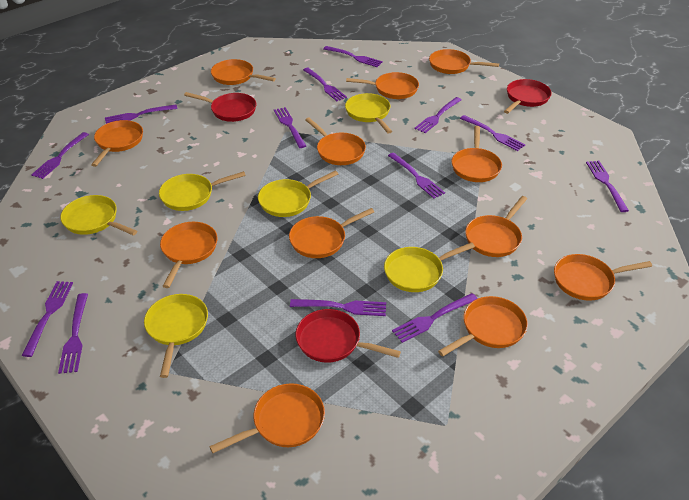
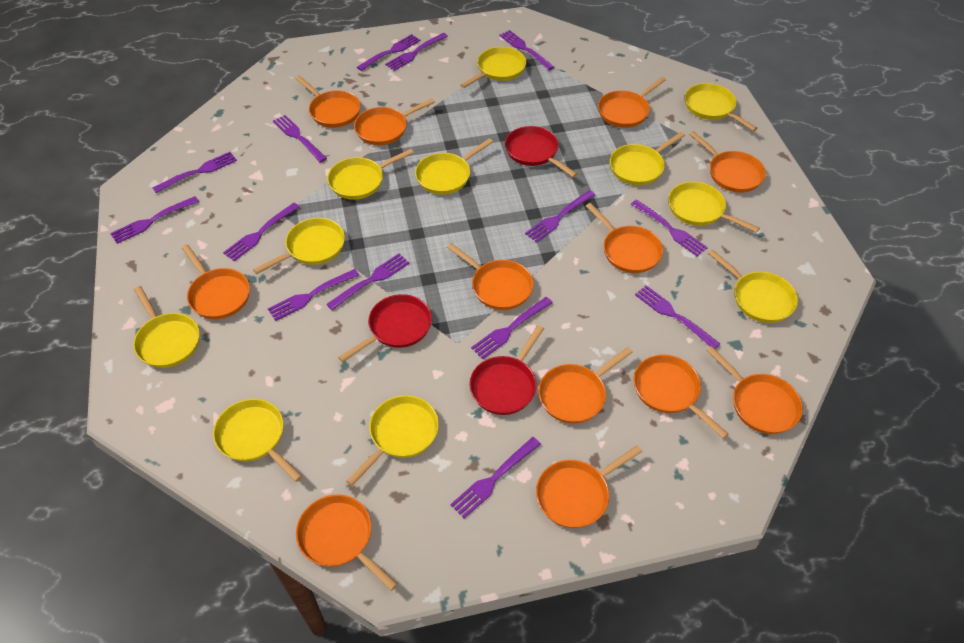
purple fork: [21,281,73,357] [31,132,89,179] [58,293,88,374] [105,104,178,124] [274,107,306,148] [290,299,386,316] [303,68,347,101] [323,46,383,67] [388,153,445,199] [392,293,478,343] [414,97,462,133] [460,115,525,151] [586,161,629,212] = 13 -> [110,196,199,244] [152,152,237,193] [223,203,299,261] [268,269,359,321] [273,115,327,162] [326,253,410,310] [357,34,420,71] [385,33,448,71] [450,437,541,519] [471,297,553,359] [499,30,554,70] [525,190,595,243] [631,199,708,256] [635,285,720,349] = 14
yellow pan: [60,195,137,236] [144,294,208,378] [159,171,246,211] [258,171,338,217] [345,93,392,134] [384,242,475,292] = 6 -> [133,286,200,368] [213,399,302,482] [253,218,345,274] [327,149,414,200] [346,395,439,486] [415,138,493,195] [460,47,526,88] [610,132,685,185] [668,182,760,233] [685,83,758,131] [708,249,798,323] = 11

